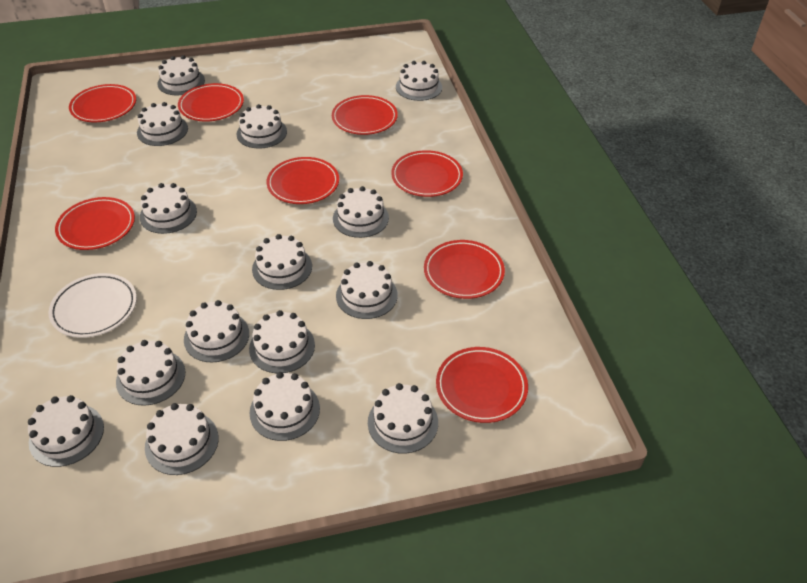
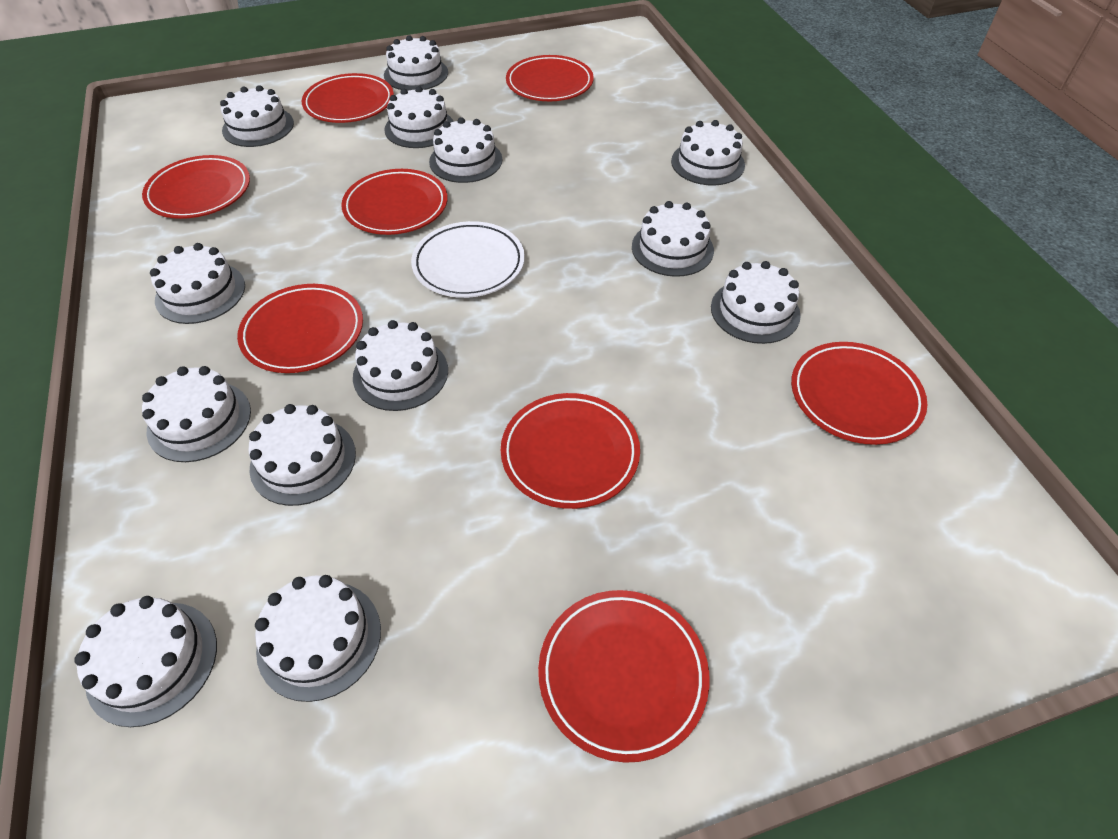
white cake: [28,395,104,467] [116,340,185,406] [137,102,188,146] [140,183,197,234] [145,403,219,475] [157,55,205,95] [184,300,249,363] [236,104,287,148] [249,310,315,373] [250,372,320,441] [252,234,312,290] [333,186,389,238] [336,261,398,319] [368,383,438,454] [396,61,442,101] = 15 -> [74,596,217,727] [142,366,251,462] [150,243,245,324] [220,85,294,147] [248,404,356,506] [255,575,381,702] [353,320,448,411] [384,35,448,91] [385,86,454,148] [429,117,502,183] [632,201,714,277] [671,120,745,185] [711,261,801,344] = 13

